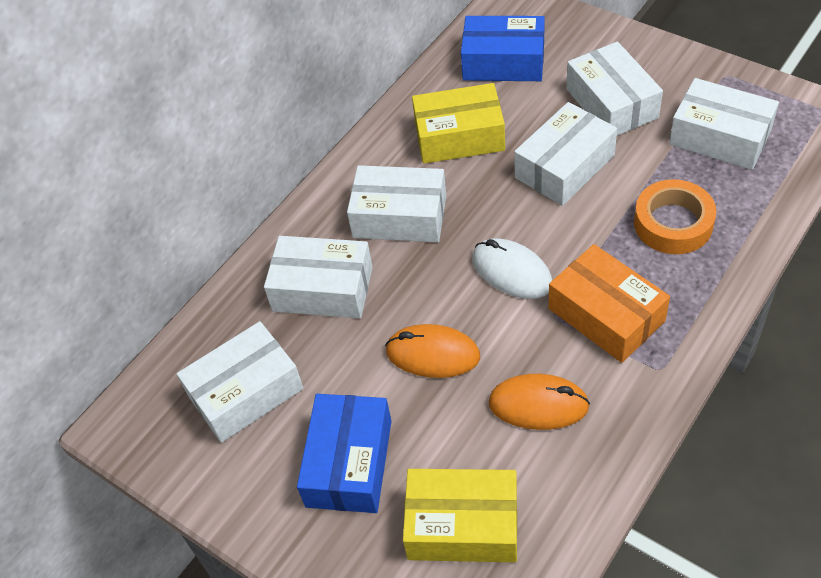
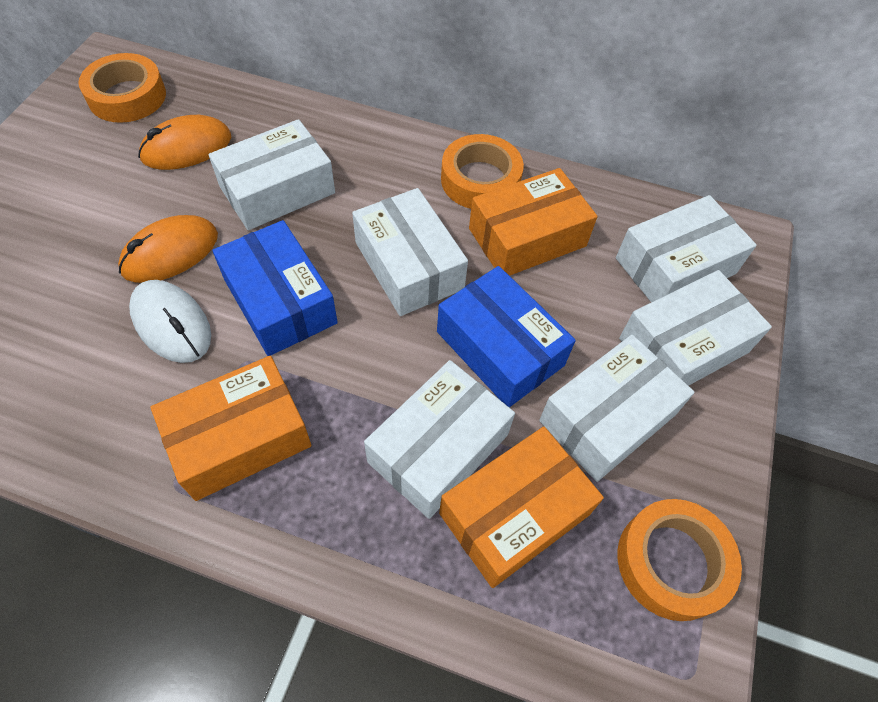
orange box: [548,244,670,363] = 1 -> [151,356,312,501] [439,427,604,588] [469,168,597,276] = 3
orange tape: [634,179,716,254] = 1 -> [78,53,166,123] [441,134,524,209] [617,499,742,621] = 3
yellow box: [403,469,517,562] [412,83,505,164] = 2 -> none = 0

